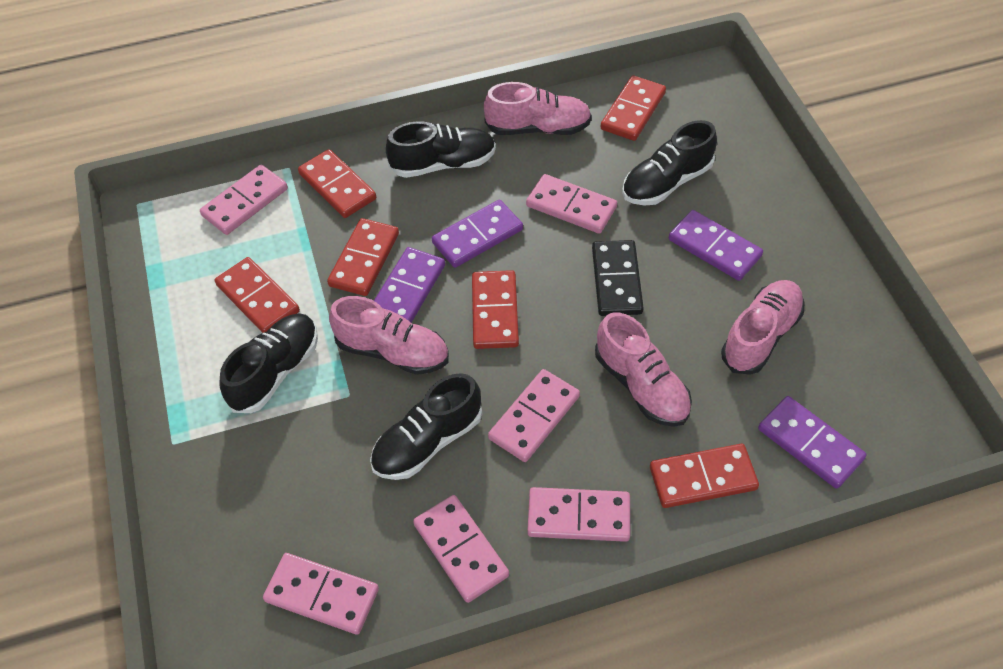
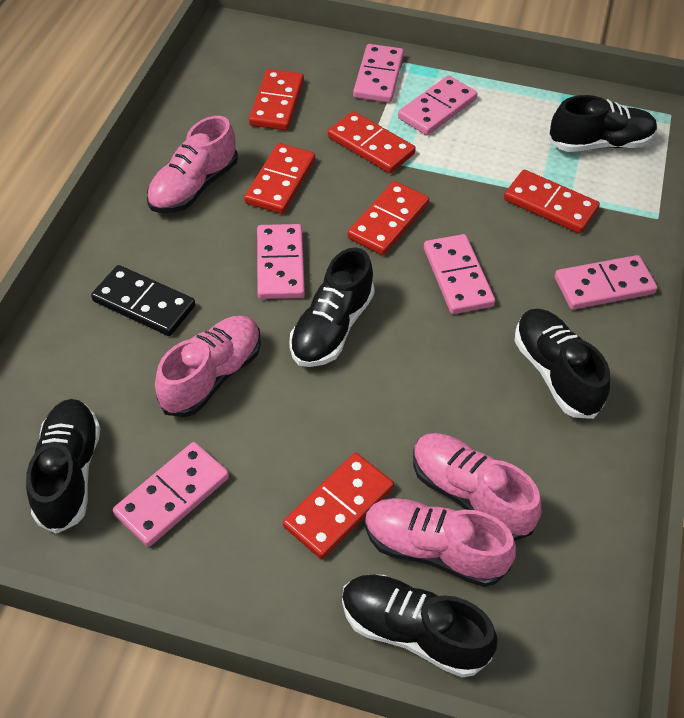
black shoe: [220,313,318,413] [370,373,482,480] [386,121,496,178] [622,120,717,206] = 4 -> [26,399,101,534] [289,247,375,367] [342,575,498,677] [515,309,610,419] [548,95,657,152] = 5
purple domino: [374,247,445,323] [432,200,523,268] [669,210,763,281] [758,396,866,489] = 4 -> none = 0

